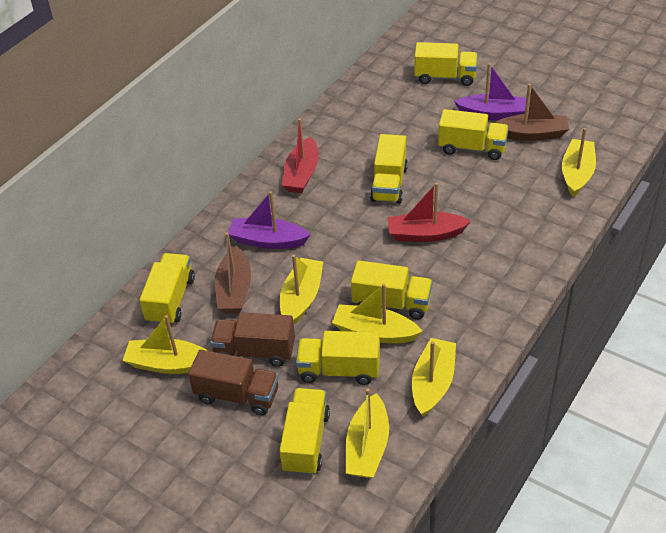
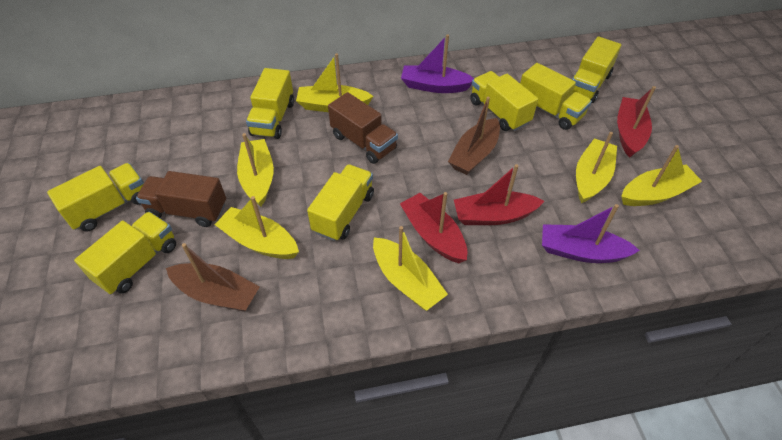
red boat: [282,118,319,193] [388,183,471,242] = 2 -> [400,192,467,263] [454,164,544,225] [617,86,656,158] = 3

